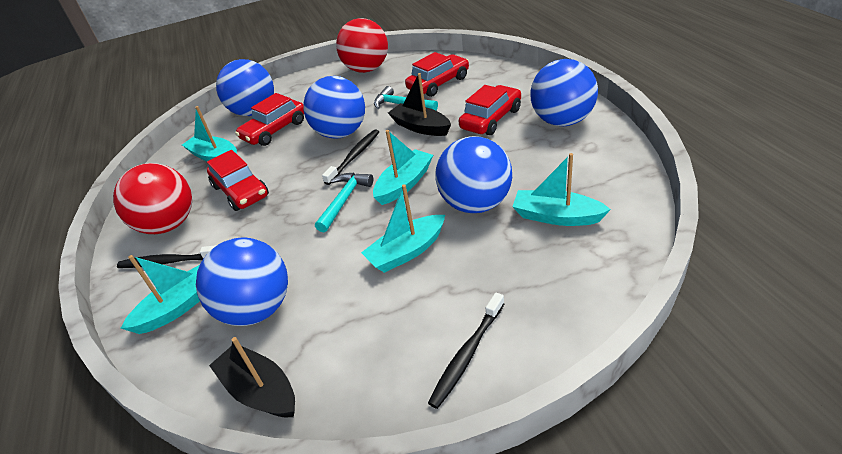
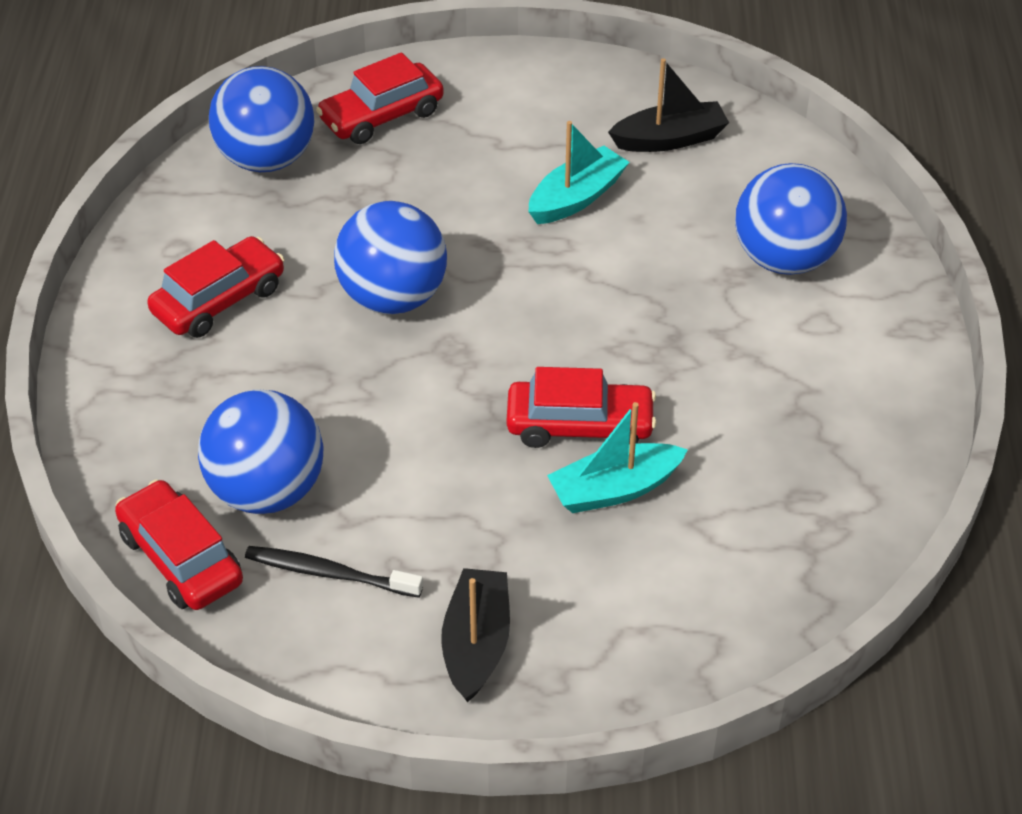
black toothbrush: [117,245,217,268] [322,129,379,185] [428,292,505,409] = 3 -> [245,546,423,598] = 1
blue ball: [196,238,288,326] [216,59,274,116] [303,76,365,139] [435,136,512,213] [531,59,598,126] = 5 -> [198,389,323,514] [209,66,314,172] [334,201,447,314] [735,163,847,275] = 4
red ball: [113,163,192,234] [336,18,388,73] = 2 -> none = 0
turquoise boat: [120,255,200,334] [182,106,237,162] [361,184,445,273] [373,130,433,205] [512,153,611,226] = 5 -> [528,121,629,224] [547,402,688,513] = 2
turquoise hammer: [315,173,373,232] [374,86,438,111] = 2 -> none = 0

